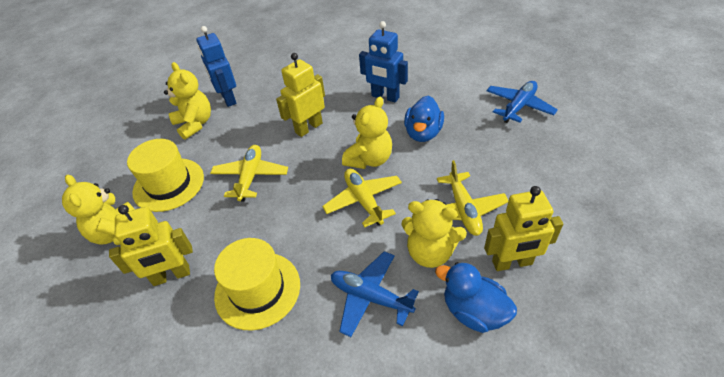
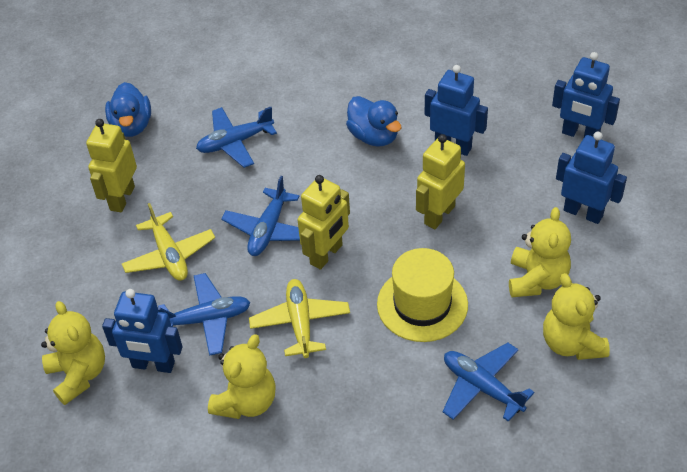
blue plane: [331,251,419,337] [486,81,558,123] = 2 -> [158,273,251,356] [196,107,277,168] [221,176,300,256] [443,343,534,422] = 4
blue robot: [197,26,237,107] [359,21,408,103] = 2 -> [102,289,183,373] [425,65,488,156] [552,52,620,137] [556,132,627,224] = 4
yellow hat: [127,139,204,212] [214,238,300,331] = 2 -> [377,248,468,342] = 1
yellow plane: [210,145,288,201] [322,169,402,228] [437,160,509,236] = 3 -> [122,203,215,281] [249,279,350,358] = 2

